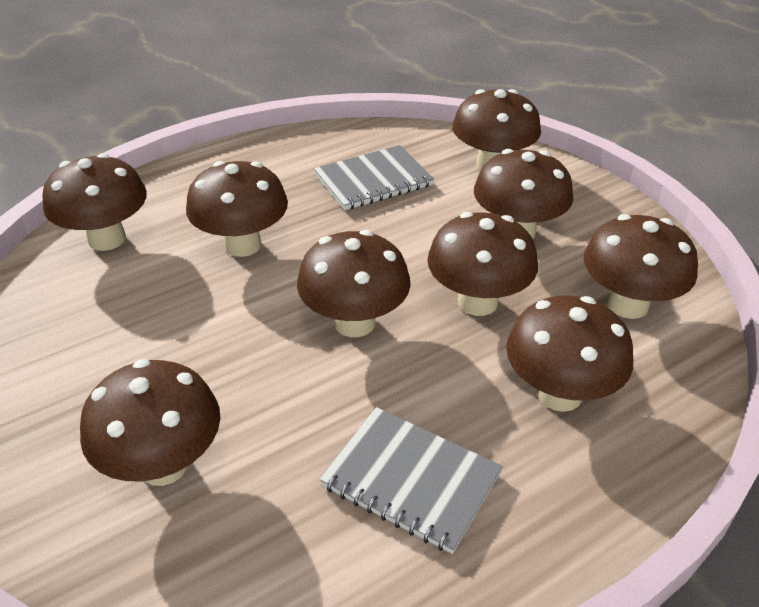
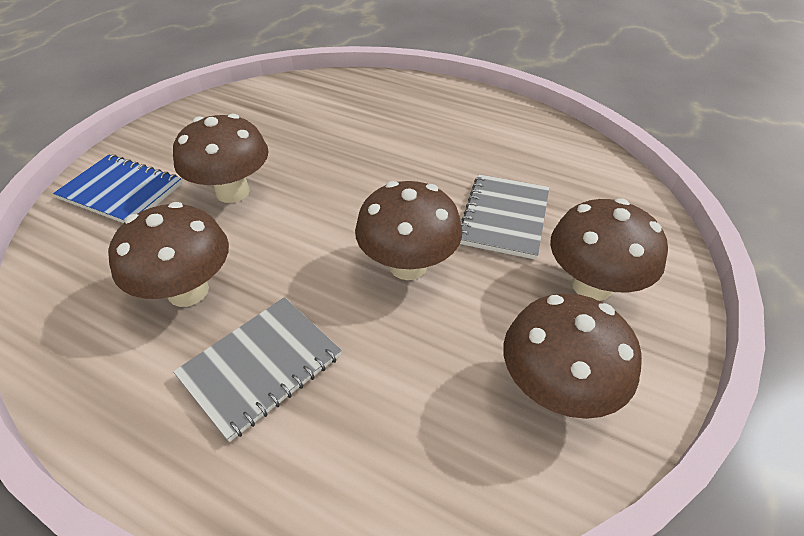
blue notebook: none = 0 -> [53,155,182,223] = 1
brown mushroom: [42,153,147,251] [80,359,220,486] [186,161,288,257] [297,230,411,337] [427,212,538,316] [452,89,541,171] [474,149,573,239] [506,295,633,412] [584,214,698,319] = 9 -> [108,202,229,307] [173,114,269,203] [355,181,462,280] [503,293,642,419] [550,198,668,301] = 5

